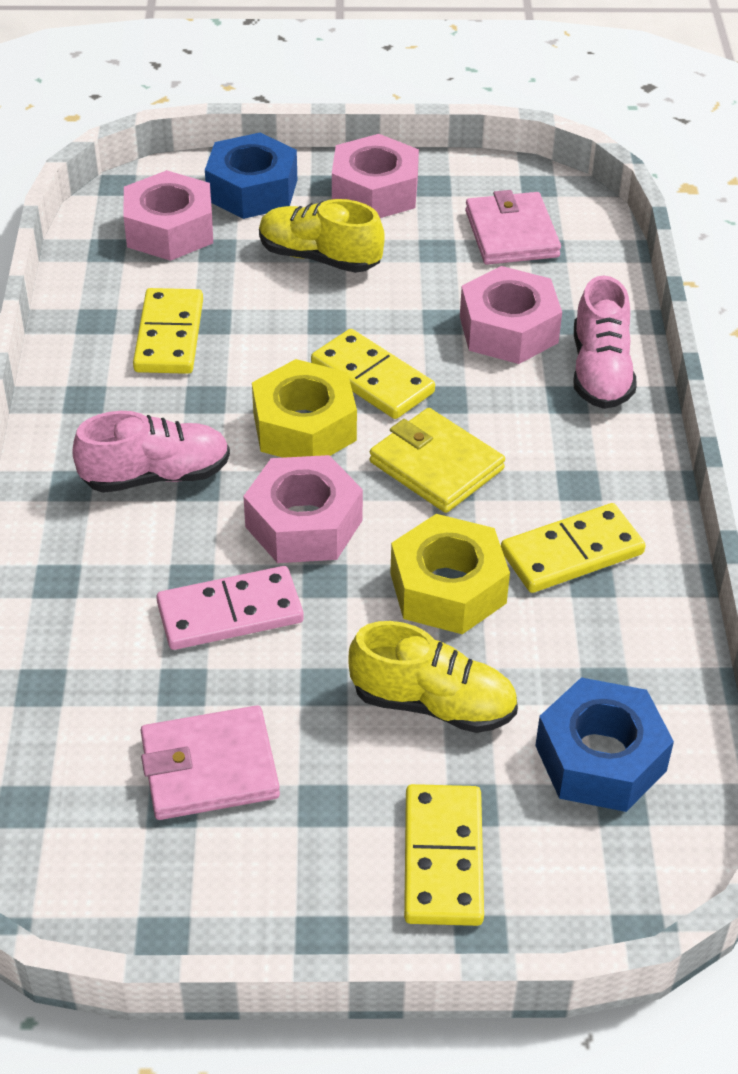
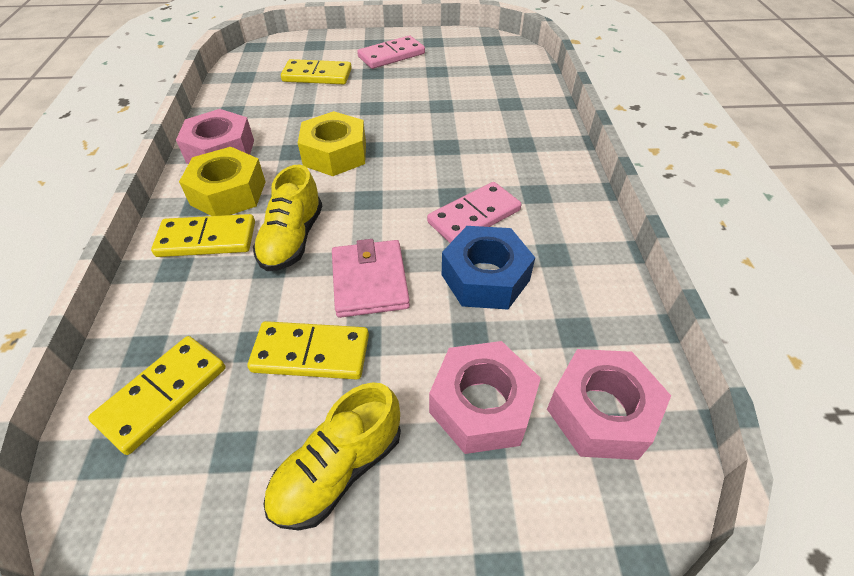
blue nut: [205,133,297,219] [535,677,674,812] = 2 -> [442,226,535,309] = 1
pink domino: [156,566,304,650] = 1 -> [357,36,425,69] [427,182,521,243] = 2
pink nut: [123,170,213,261] [243,455,363,563] [332,134,419,218] [460,266,562,364] = 4 -> [176,109,254,164] [429,341,541,454] [547,349,671,460] = 3
pink shoe: [72,411,230,493] [573,276,637,409] = 2 -> none = 0
pink wallet: [141,705,280,820] [465,190,561,265] = 2 -> [332,239,410,318] = 1
yellow wallet: [369,408,505,513] = 1 -> none = 0

